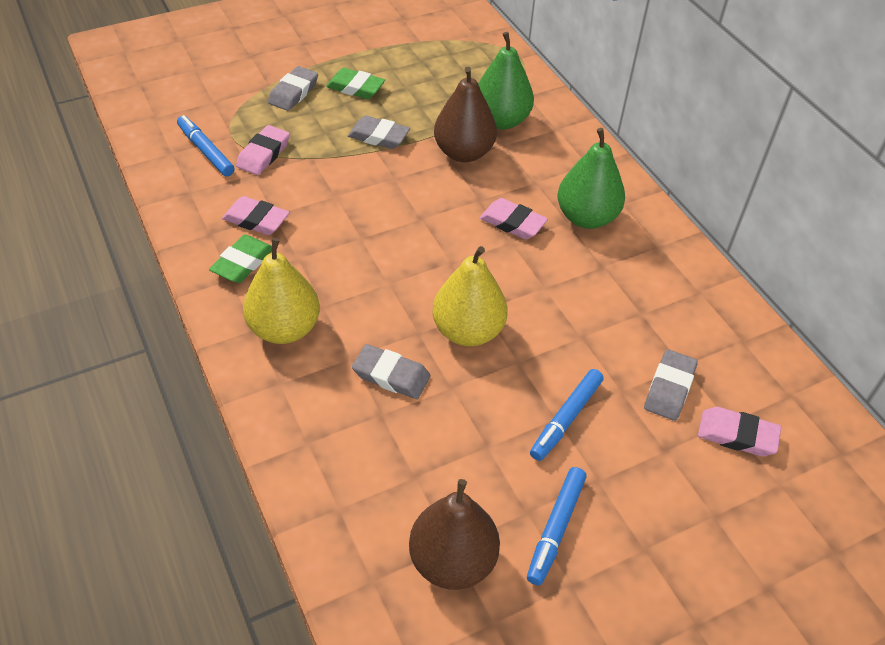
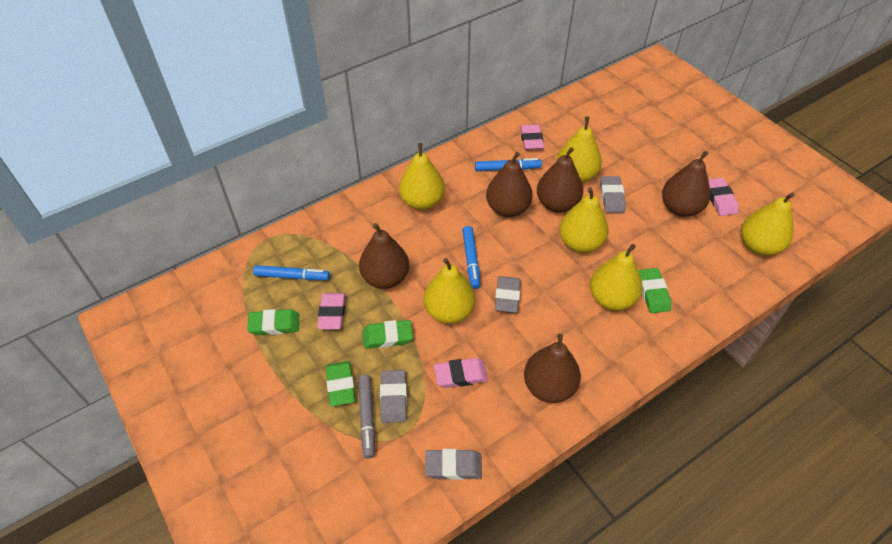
brown pear: [409,479,500,590] [434,67,497,162] = 2 -> [359,223,409,289] [486,152,533,217] [524,333,581,403] [537,147,583,213] [662,151,710,217] = 5
green eraser: [209,235,272,283] [326,68,385,99] = 2 -> [247,309,299,335] [326,361,355,406] [362,320,413,349] [638,268,671,313] = 4
green pear: [478,32,534,130] [558,128,625,229] = 2 -> none = 0
grey marker: none = 0 -> [358,374,375,459] = 1
yellow pear: [243,238,320,344] [432,246,508,346] = 2 -> [399,143,445,210] [424,258,476,324] [557,116,602,183] [559,187,608,253] [590,244,643,311] [741,193,795,256] = 6

